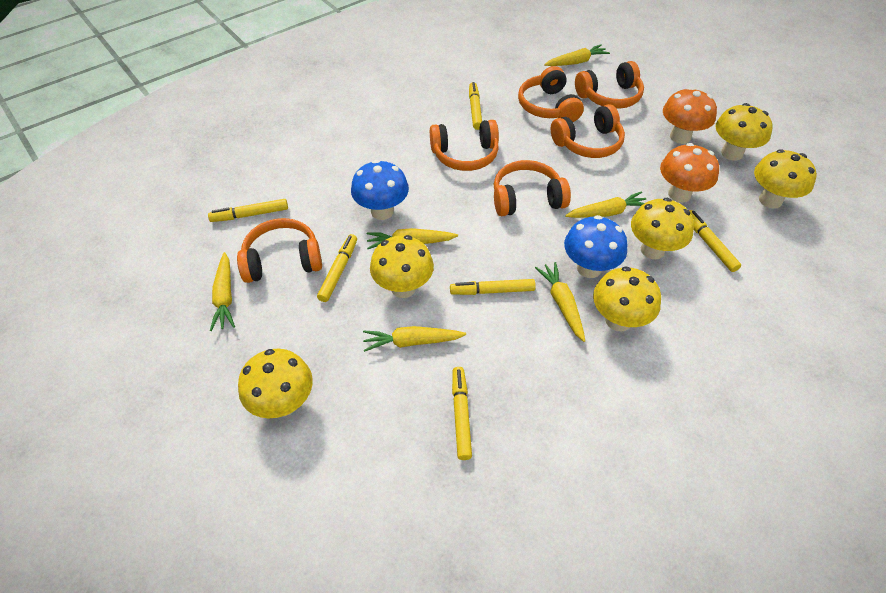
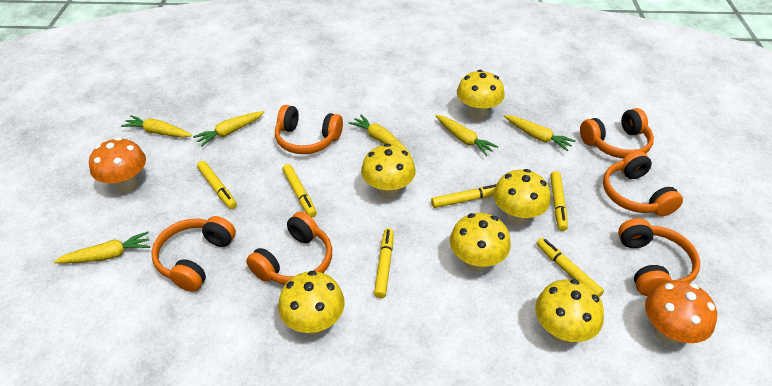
blue mushroom: [351,160,409,220] [564,215,627,278] = 2 -> none = 0

